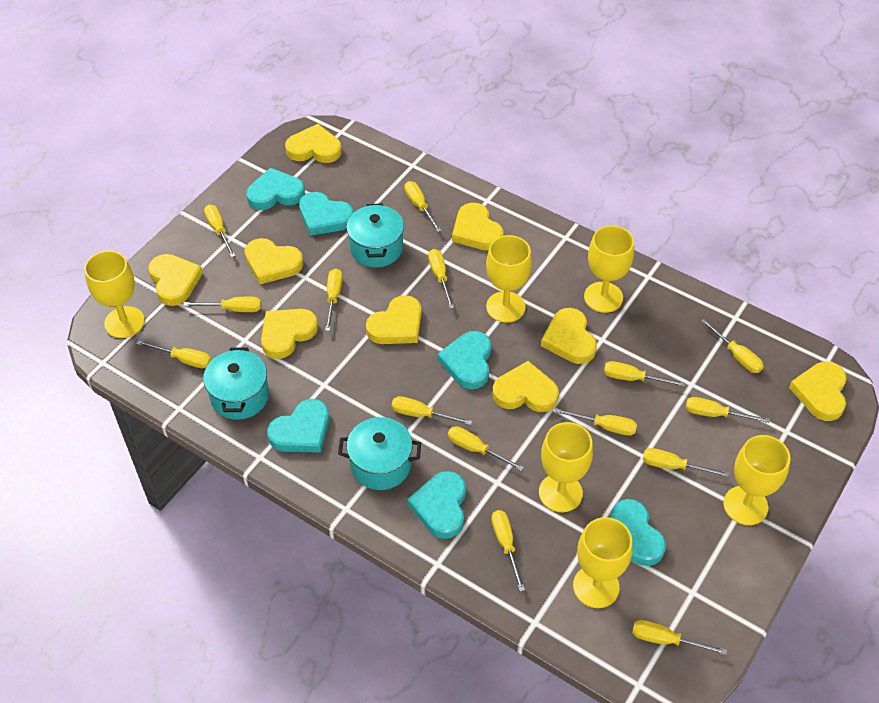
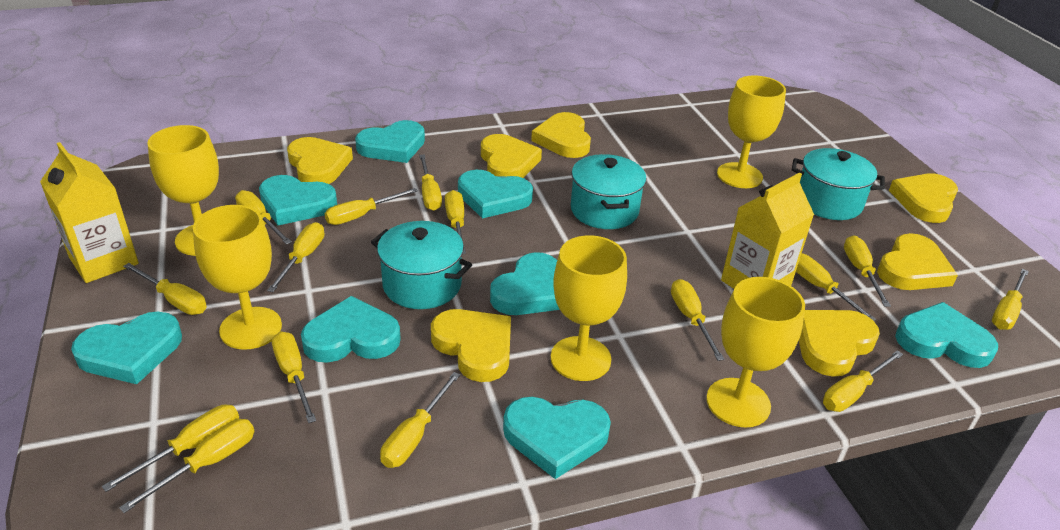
turquoise heart: [246,168,305,210] [267,399,330,453] [299,192,354,236] [407,471,466,539] [438,331,491,389] [610,499,666,566] = 6 -> [71,312,182,384] [259,175,337,225] [301,296,401,363] [355,120,425,163] [458,170,533,218] [490,252,560,315] [503,397,611,479] [895,302,998,368] = 8
yellow carton: none = 0 -> [40,142,139,283] [721,173,814,289] = 2
yellow goblet: [84,251,145,338] [486,235,532,323] [539,422,593,512] [573,517,633,608] [584,225,634,313] [723,435,791,525] = 6 -> [147,125,219,256] [193,205,282,350] [551,235,627,381] [706,277,805,428] [717,75,786,188] = 5
yellow heart: [148,254,203,306] [244,238,303,284] [261,309,318,359] [285,124,342,163] [366,295,421,344] [452,203,503,250] [492,361,559,412] [541,308,597,364] [789,361,847,421] = 9 -> [287,137,353,184] [431,309,511,382] [481,134,542,178] [531,112,591,158] [799,310,880,377] [877,233,958,290] [889,173,958,223] = 7

